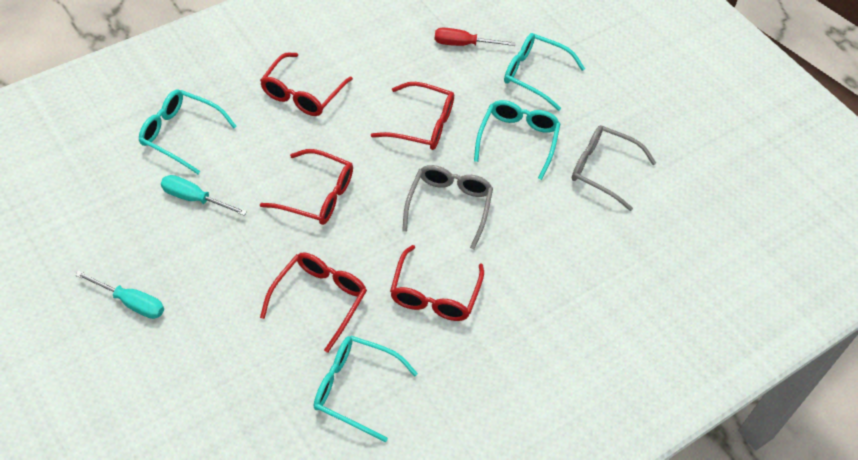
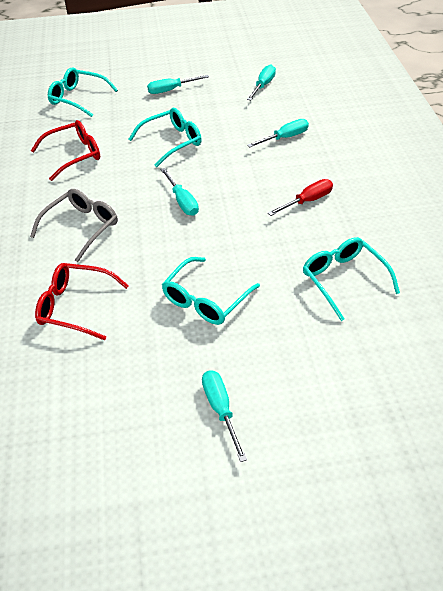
grey glasses: [402,165,493,249] [572,125,656,211] = 2 -> [30,189,118,262] = 1
red glasses: [260,53,353,116] [260,149,353,225] [260,253,367,353] [371,82,454,150] [390,245,484,321] = 5 -> [31,120,100,181] [35,263,129,340] = 2
turquoise screwdriver: [75,271,164,319] [161,175,247,216] = 2 -> [147,75,209,94] [161,168,199,216] [202,370,247,462] [247,65,276,101] [247,119,309,148] = 5

